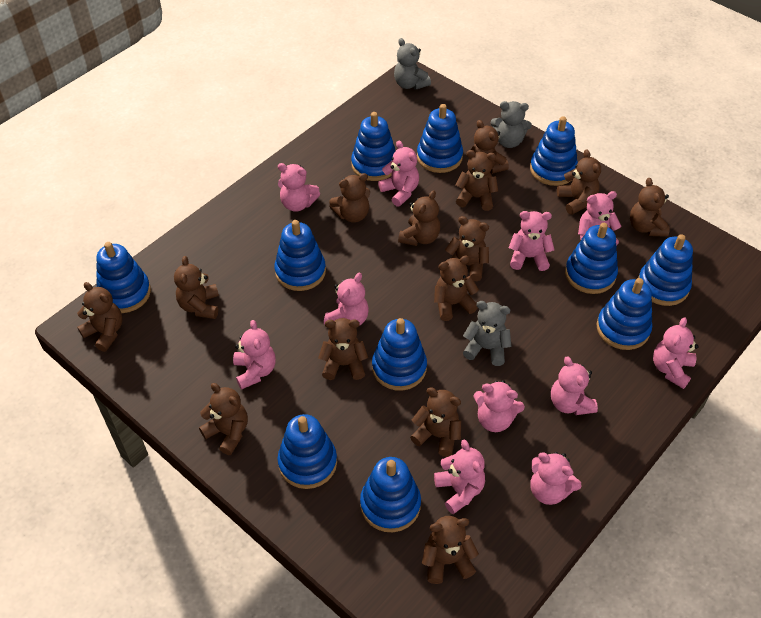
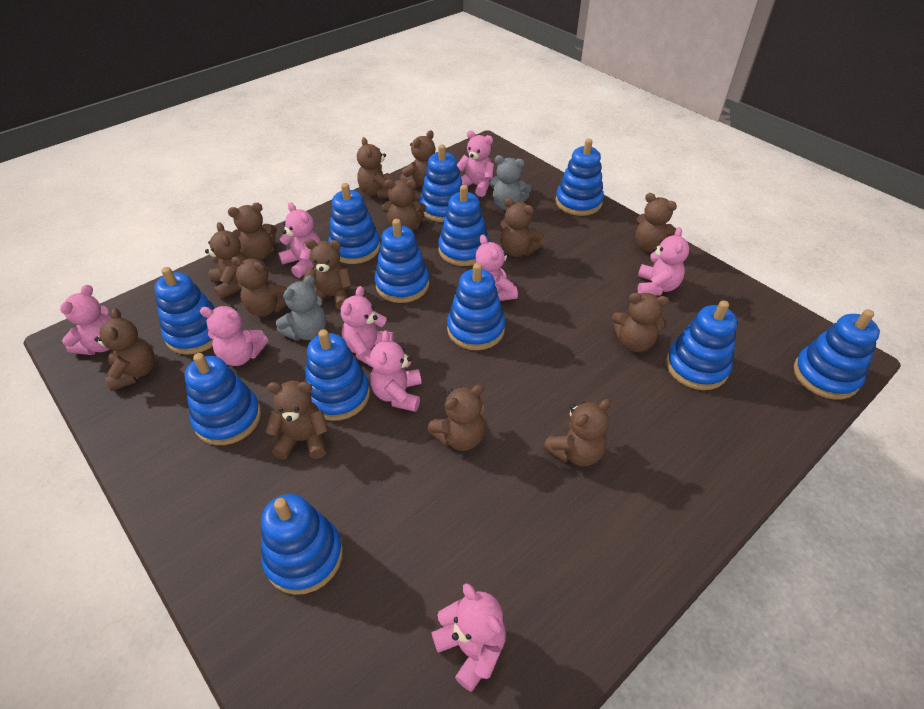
blue stacking toy: [96,242,151,313] [274,220,326,291] [277,414,337,489] [351,112,395,181] [360,457,421,532] [372,318,427,391] [417,104,463,173] [530,116,578,186] [565,223,618,294] [597,278,652,350] [638,234,693,306] = 11 -> [154,267,215,355] [184,353,261,445] [261,494,343,595] [305,329,370,421] [328,183,380,264] [375,219,429,303] [420,144,462,222] [438,185,489,266] [447,263,505,350] [556,139,604,216] [666,300,737,390] [794,309,880,400] = 12
grey teddy bear: [394,38,431,90] [463,301,511,366] [490,101,532,148] = 3 -> [276,275,326,341] [490,155,531,210] = 2
pink teddy bear: [233,320,276,390] [278,163,320,212] [324,273,369,325] [378,141,419,207] [434,440,485,514] [473,380,525,432] [508,211,555,271] [531,452,582,505] [551,356,598,415] [578,191,621,246] [653,317,698,389] = 11 -> [60,285,112,355] [200,306,268,366] [278,202,320,278] [341,286,394,368] [370,331,422,412] [431,583,506,692] [457,130,494,197] [475,235,518,301] [638,227,690,296] = 9

